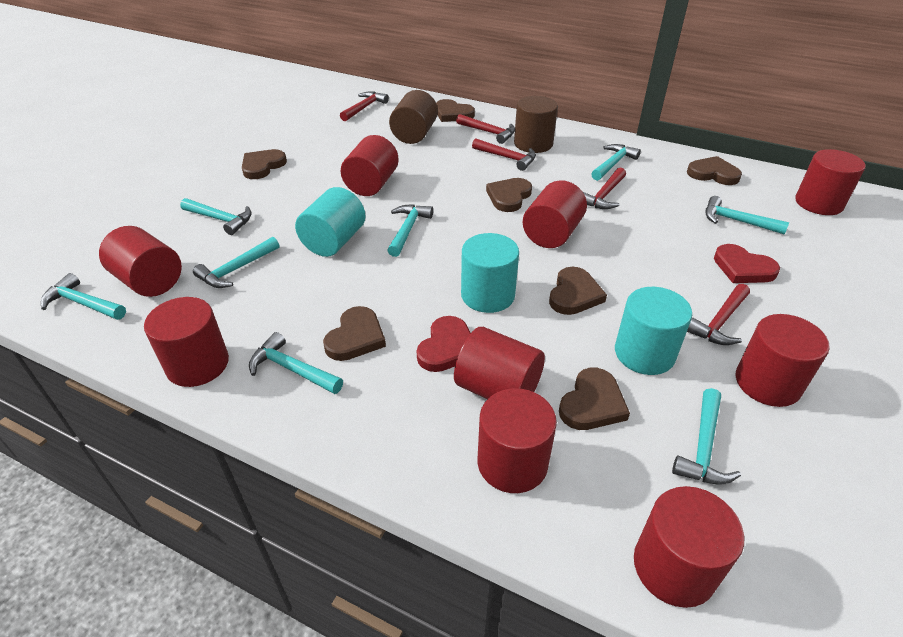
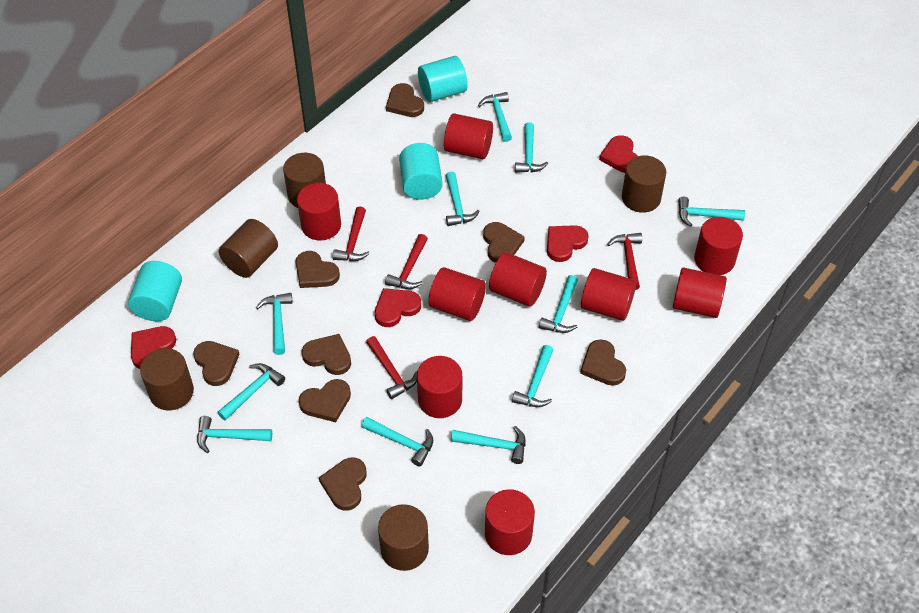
brown cylinder: [389,90,438,144] [514,96,558,153] = 2 -> [140,348,194,411] [219,219,278,278] [283,153,326,208] [378,504,429,571] [622,156,666,213] = 5
brown heart: [242,149,287,179] [323,306,386,361] [436,99,475,122] [486,178,532,212] [549,267,607,315] [559,368,630,430] [687,156,742,185] = 7 -> [193,341,240,386] [295,251,340,288] [298,379,351,422] [302,334,351,375] [319,457,367,511] [386,83,424,117] [483,222,525,263] [580,339,626,386] = 8
red hammer: [340,92,389,121] [456,114,515,144] [472,138,536,171] [583,167,626,209] [687,284,750,345] = 5 -> [333,207,370,261] [366,336,417,399] [385,234,428,289] [607,233,642,290] = 4
red heart: [417,316,471,372] [714,244,780,283] = 2 -> [131,326,176,369] [375,288,421,327] [547,225,589,262] [599,135,638,173] = 4
turquoise hammer: [41,273,126,320] [180,198,252,235] [193,237,279,288] [249,332,343,394] [387,204,433,257] [591,144,641,181] [672,388,741,484] [705,196,789,234] = 8 -> [197,416,272,453] [217,363,285,421] [256,293,293,355] [361,417,433,467] [445,172,480,226] [451,426,526,464] [478,92,512,142] [512,345,553,407] [515,122,548,173] [539,275,578,333] [678,196,745,227] = 11

